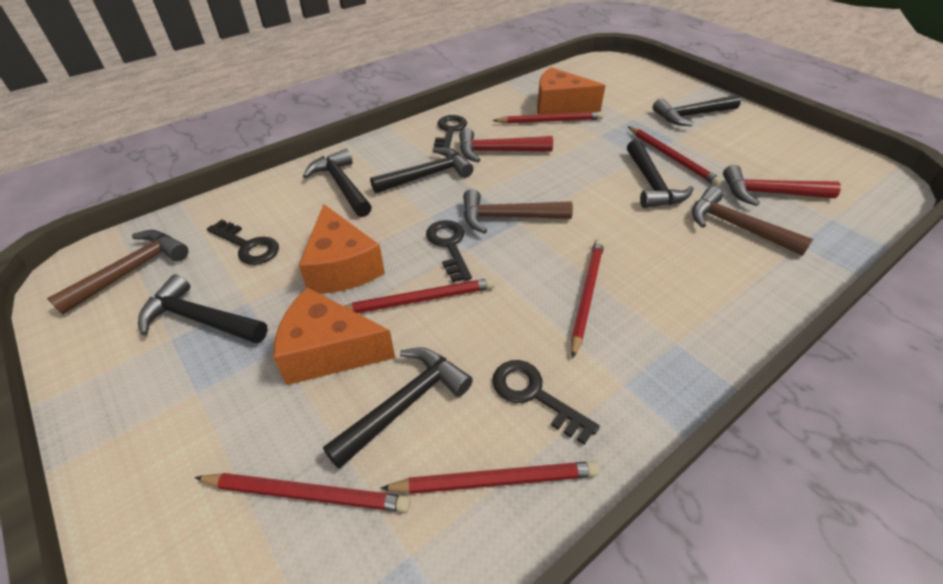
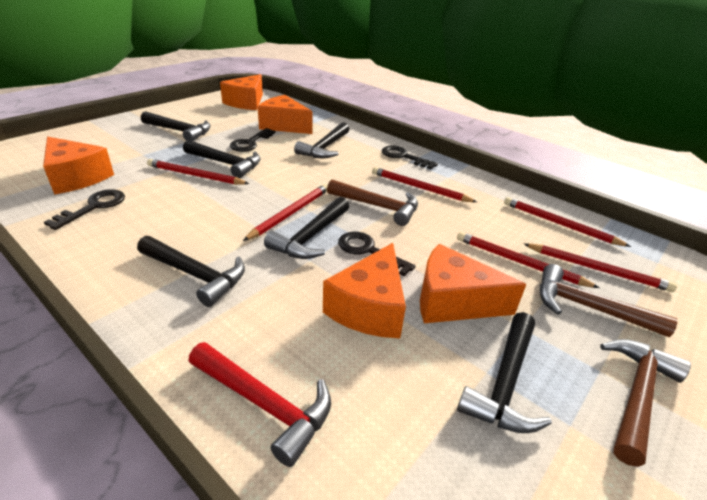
orange cheese: [273,287,395,385] [299,204,385,294] [537,67,606,115] = 3 -> [43,137,114,194] [220,74,263,110] [258,95,313,134] [323,243,406,338] [420,244,526,323] = 5
red hammer: [459,128,553,162] [723,165,841,206] = 2 -> [189,342,331,467] = 1

